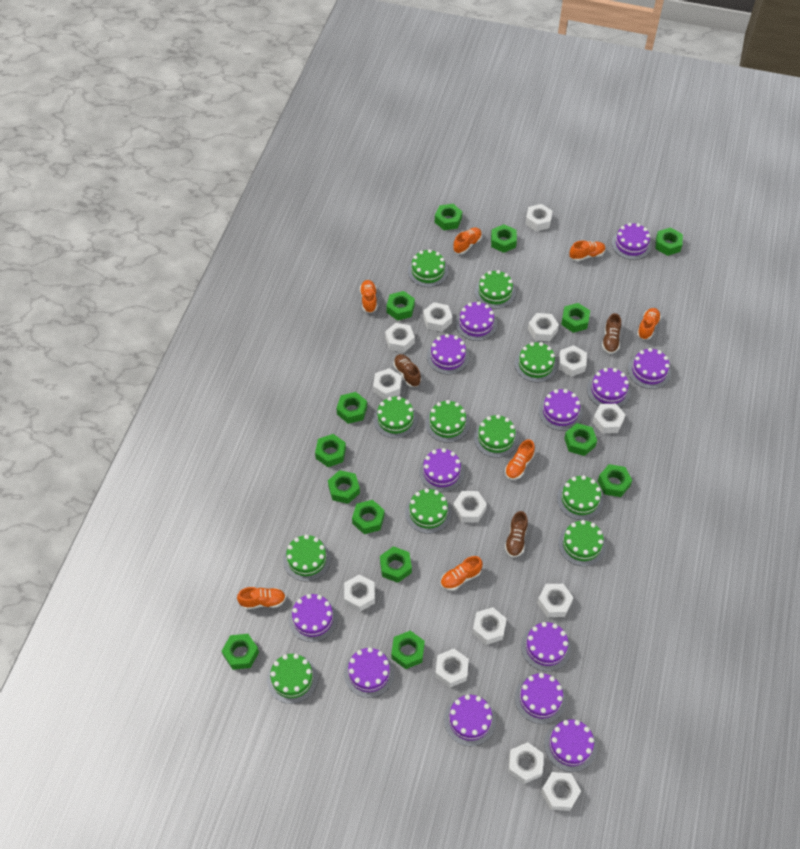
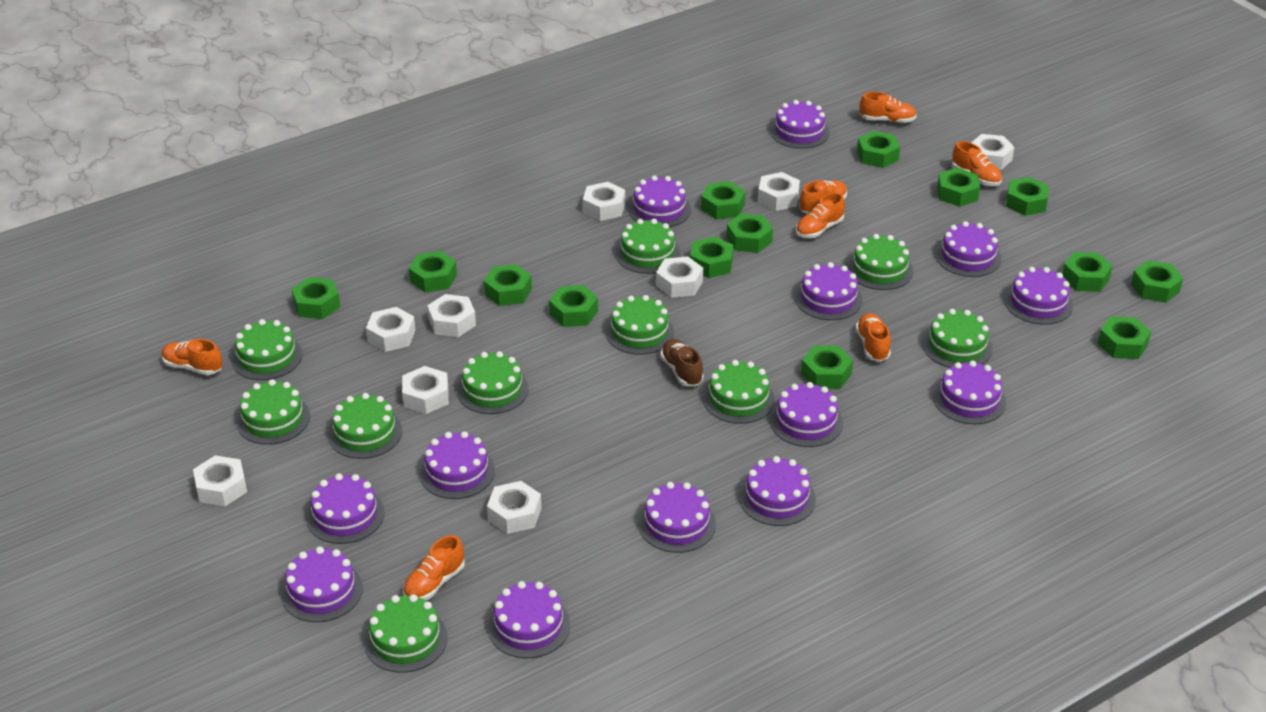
brown shoe: [393,354,421,387] [505,511,528,557] [602,313,621,354] = 3 -> [660,339,704,386] = 1
green cake: [267,654,318,704] [283,535,331,582] [373,396,418,438] [405,488,452,534] [408,249,448,287] [425,400,470,443] [474,415,518,458] [475,270,516,309] [515,342,557,383] [557,475,603,520] [558,520,606,566] = 11 -> [232,319,302,380] [236,379,310,445] [328,393,402,459] [364,594,448,673] [457,351,528,414] [606,295,674,355] [615,219,680,274] [703,360,775,424] [847,234,913,290] [922,309,993,368] = 10
white nut: [344,574,375,612] [373,368,402,399] [385,323,415,352] [423,302,452,332] [435,649,469,687] [453,491,487,523] [472,607,507,645] [508,742,544,784] [525,204,552,231] [528,313,559,341] [537,584,574,617] [541,772,581,811] [558,345,587,377] [592,403,626,434] = 14 -> [193,455,247,506] [366,307,416,352] [402,366,449,414] [427,294,476,337] [487,481,541,534] [583,182,625,221] [656,256,703,298] [758,172,800,211] [971,134,1014,170] = 9

